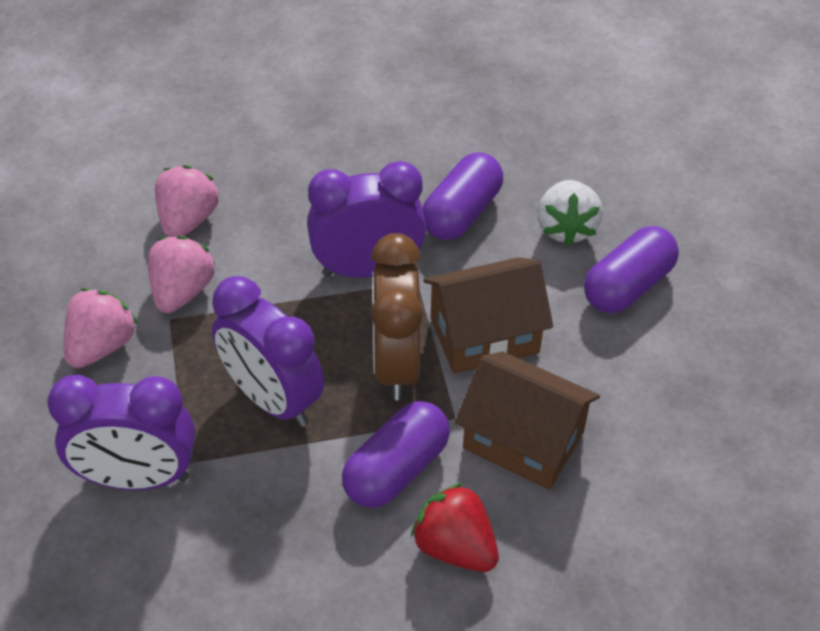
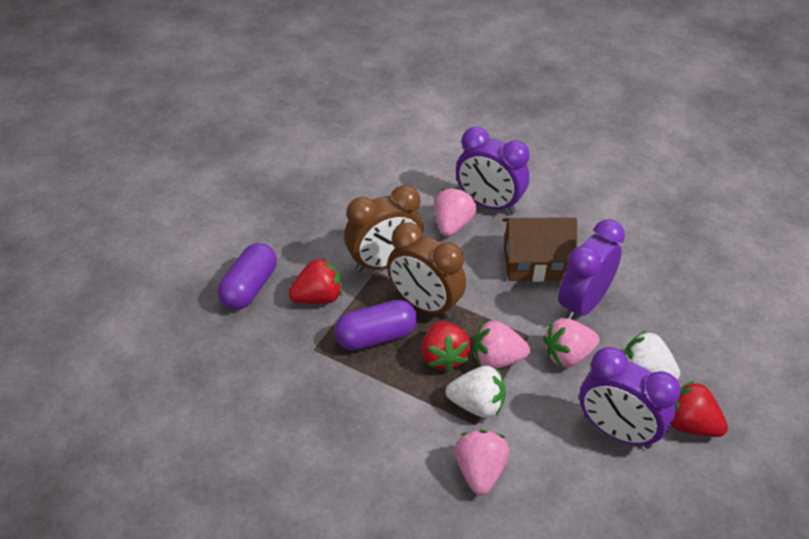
brown clock: [371,233,423,400] = 1 -> [344,185,423,272] [387,222,466,319] = 2
brown house: [423,257,553,374] [455,351,600,490] = 2 -> [503,217,577,282] = 1
pink strawberry: [64,288,138,368] [148,236,215,313] [155,165,219,237] = 3 -> [434,187,477,236] [455,430,509,495] [473,320,530,369] [543,318,600,368] = 4
purple capsule: [342,401,450,508] [422,152,503,240] [584,226,679,313] = 3 -> [218,243,277,309] [334,300,417,350] = 2
red strawberry: [411,483,499,572] = 1 -> [288,258,342,304] [421,321,471,373] [671,380,728,437] = 3
white strawberry: [538,180,603,246] = 1 -> [445,366,506,418] [624,330,680,380] = 2

